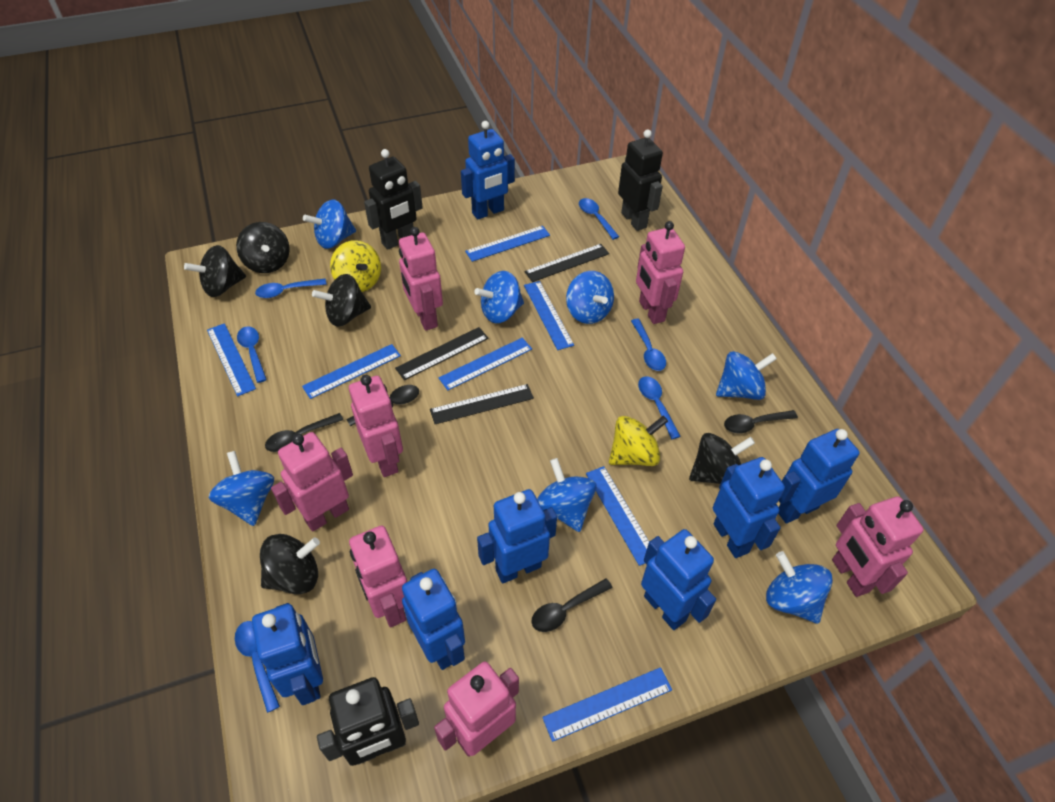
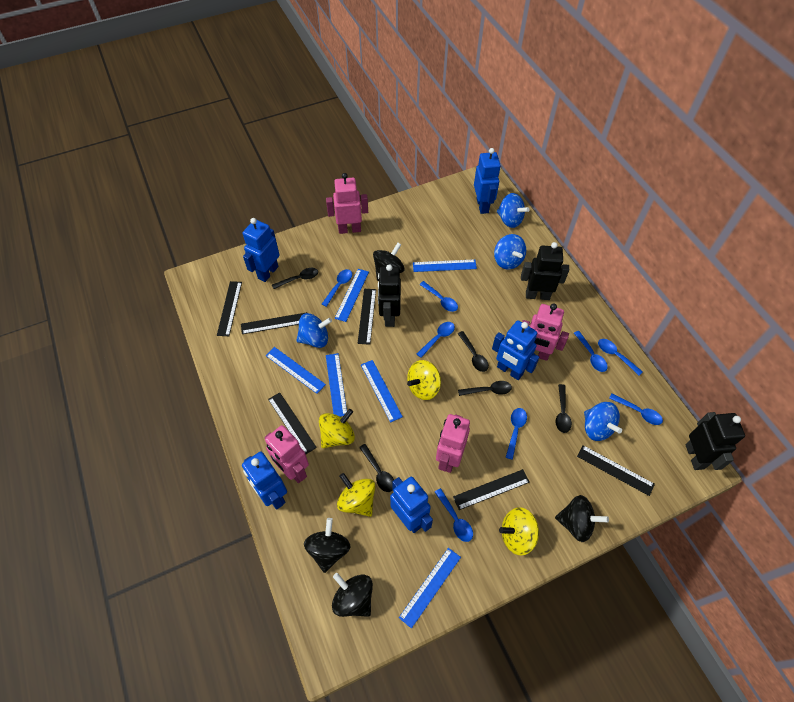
black ruler: [395,327,489,380] [430,384,534,424] [524,244,609,282] = 3 -> [217,281,242,336] [241,312,307,334] [268,392,317,454] [358,289,376,345] [453,469,530,510] [577,445,655,496] = 6
black spinning top: [184,245,246,297] [236,222,290,273] [260,534,320,594] [312,274,371,327] [689,433,755,484] = 5 -> [304,518,350,573] [332,573,373,617] [373,243,405,281] [555,495,609,542] = 4
black spoon: [265,413,343,452] [346,385,419,426] [532,578,613,632] [724,410,798,433] = 4 -> [272,268,318,289] [359,444,394,492] [458,331,489,372] [458,381,512,396] [555,384,572,433] = 5
blue robot: [252,603,323,705] [402,569,465,670] [461,121,515,220] [477,489,557,584] [641,529,716,630] [713,457,785,558] [778,429,860,524] = 7 -> [242,452,287,509] [243,218,280,282] [390,477,433,533] [474,148,501,214] [492,320,539,380] = 5
blue ruler: [207,323,256,396] [302,344,401,399] [439,337,532,390] [465,226,550,262] [524,281,574,350] [542,667,672,742] [586,466,649,566] = 7 -> [266,347,326,394] [326,353,347,417] [334,269,369,322] [361,360,403,423] [399,548,461,628] [413,259,477,272] = 6
blue spinning top: [209,451,274,526] [303,199,356,249] [474,271,524,323] [537,458,597,532] [566,271,614,324] [716,351,777,400] [766,551,833,624] = 7 -> [296,313,332,348] [494,234,526,269] [497,193,530,228] [584,402,622,441] = 4
blue spoon: [235,621,280,713] [237,326,267,383] [255,279,327,298] [579,198,619,240] [631,319,666,371] [638,376,681,439] = 6 -> [322,269,352,307] [417,322,455,358] [419,281,458,312] [435,488,473,542] [505,408,527,460] [574,331,608,372] [598,339,643,376] [609,394,663,425] = 8
pink robot: [271,432,353,531] [349,375,403,477] [349,526,407,628] [399,227,443,331] [434,661,519,757] [636,221,685,324] [832,496,924,597] = 7 -> [264,425,309,483] [326,173,368,234] [436,414,470,473] [522,303,569,361] = 4
yellow spinning top: [330,240,381,292] [609,416,668,466] = 2 -> [319,409,355,448] [337,473,376,517] [407,360,441,400] [499,507,539,556] = 4

